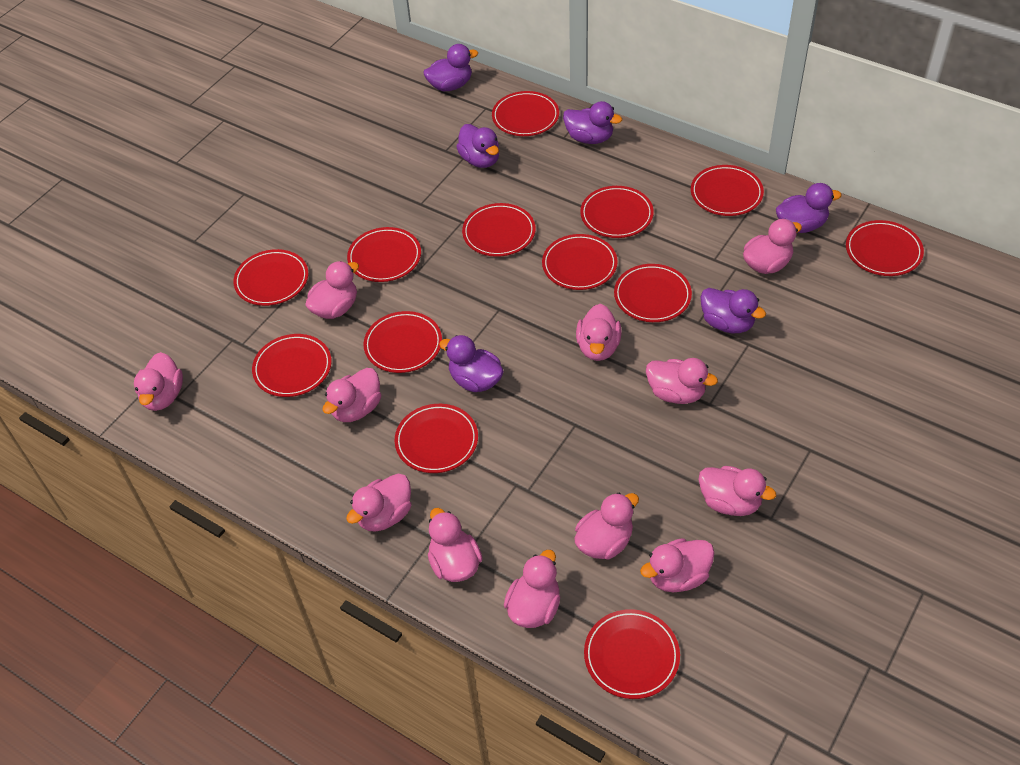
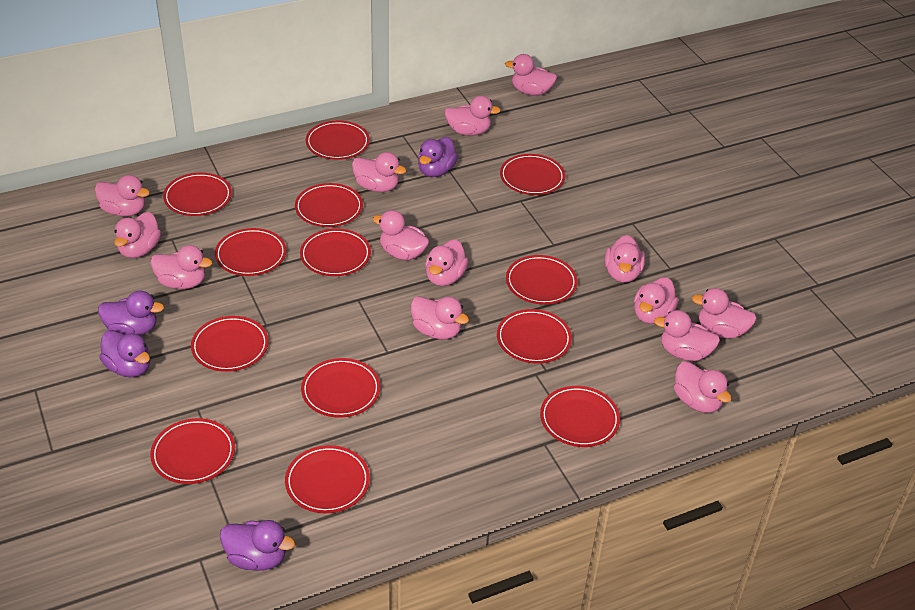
pink duck: [134,352,183,411] [305,261,359,319] [322,368,381,422] [346,473,411,532] [428,508,483,582] [504,550,560,628] [575,493,639,560] [576,304,622,361] [640,538,714,592] [646,358,718,404] [698,466,776,516] [743,219,802,274] = 12 -> [95,175,150,217] [114,212,161,258] [151,245,212,289] [352,152,406,192] [373,210,430,260] [411,296,469,340] [425,239,469,286] [445,96,501,136] [505,54,557,96] [605,235,645,283] [634,277,679,324] [654,310,720,361] [674,361,731,413] [692,288,757,338] = 14
purple duck: [424,44,478,91] [439,335,504,392] [456,124,499,168] [563,101,622,144] [700,288,766,333] [776,183,841,233] = 6 -> [98,291,164,336] [99,330,150,377] [220,520,295,571] [418,137,458,177] = 4

